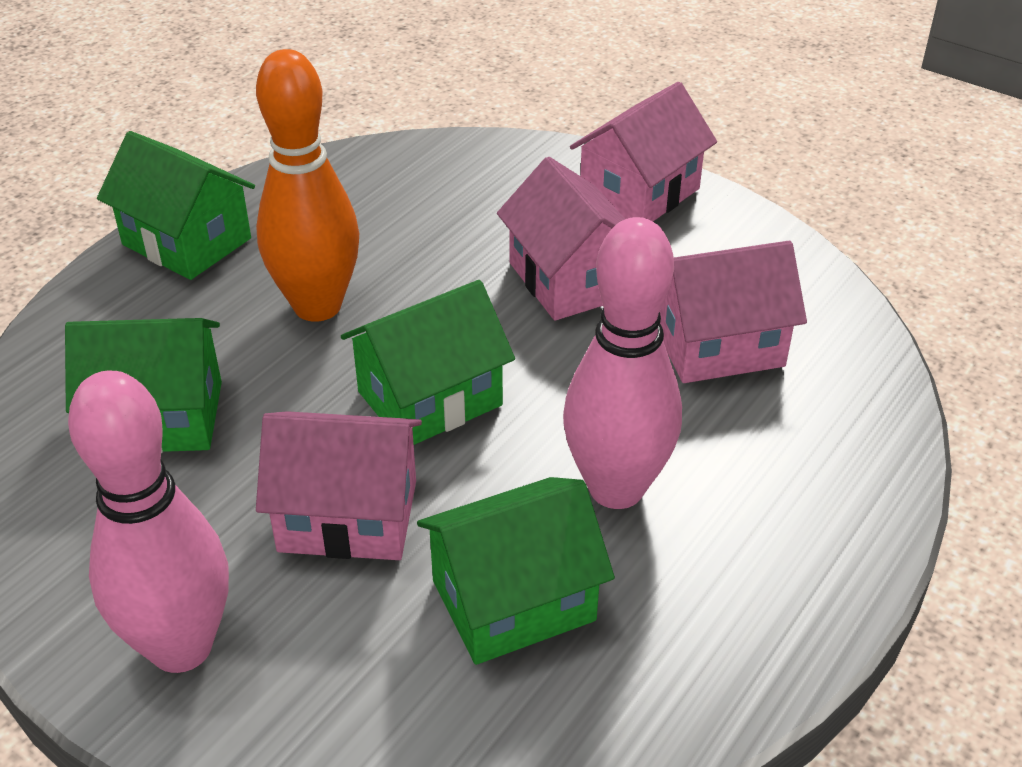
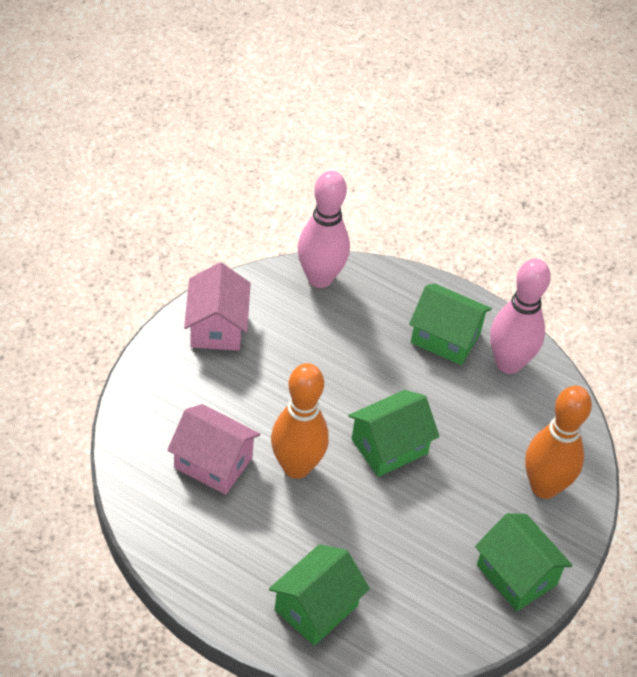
orange bowling pin: [256,49,359,322] = 1 -> [271,363,329,479] [525,386,592,499] = 2
pink house: [256,411,422,560] [497,157,625,321] [570,82,717,221] [660,241,807,383] = 4 -> [167,404,261,495] [184,262,251,351] = 2

